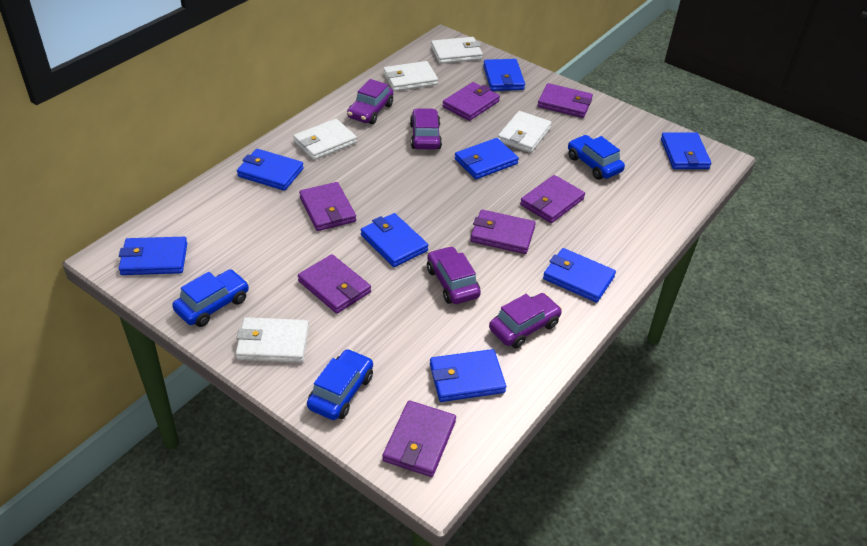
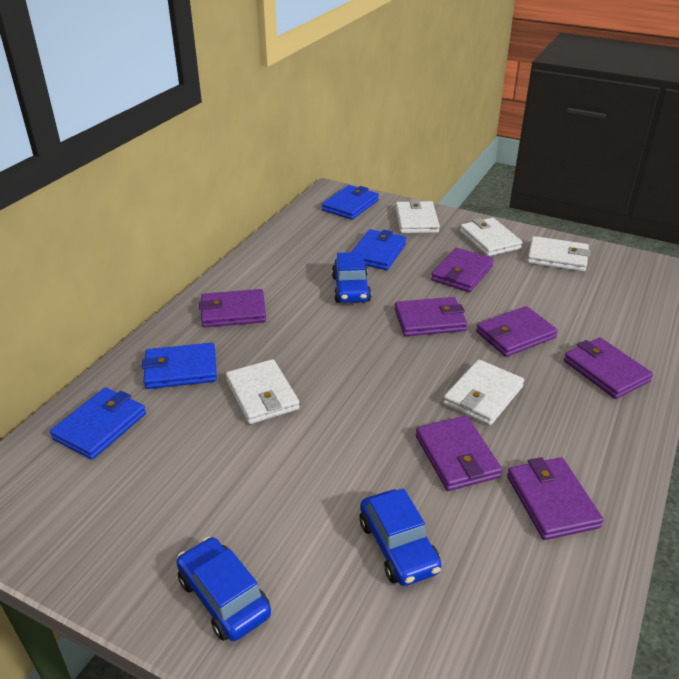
blue wallet: [119,237,187,275] [237,149,304,191] [361,213,428,267] [430,349,506,402] [455,138,519,179] [483,59,525,91] [543,248,616,303] [661,132,711,169] = 8 -> [50,388,146,460] [142,343,217,389] [322,185,379,220] [352,229,406,270] = 4
purple car: [347,79,393,124] [410,108,442,149] [427,246,481,304] [489,293,562,348] = 4 -> none = 0

